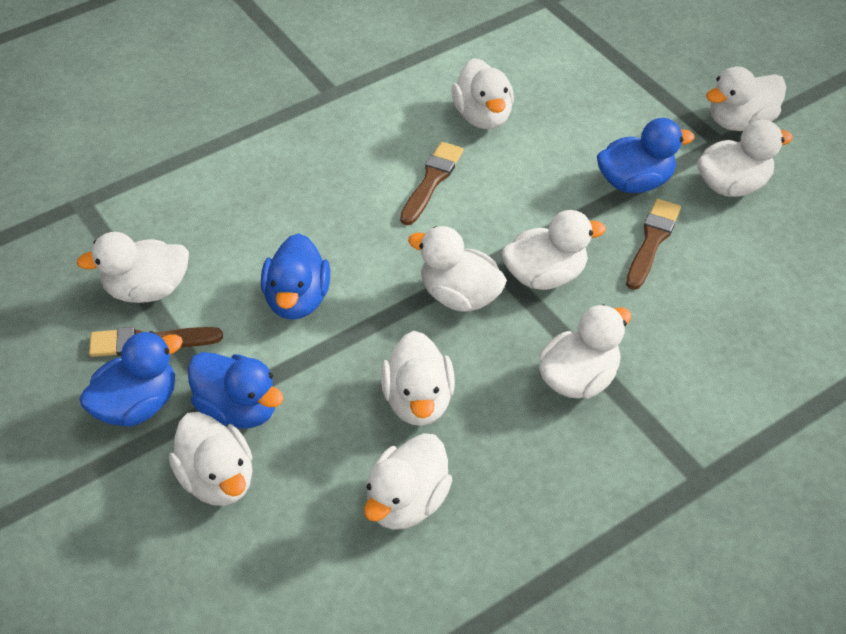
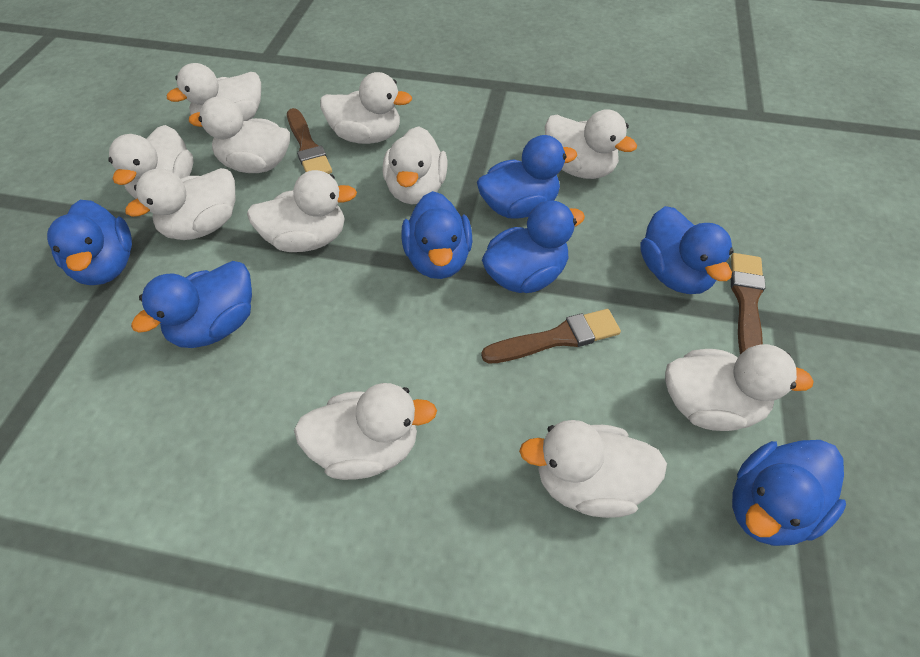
blue duck: [79,331,183,427] [188,352,284,428] [261,233,330,320] [597,118,695,193] = 4 -> [47,200,132,285] [131,261,252,348] [401,191,473,279] [477,135,577,219] [482,201,585,293] [640,206,734,294] [732,440,846,546] = 7
white duck: [77,232,189,303] [169,412,252,506] [364,433,452,530] [381,331,455,426] [408,226,507,312] [452,58,514,129] [502,210,606,290] [539,304,631,399] [697,120,793,197] [706,66,786,131] = 10 -> [108,125,194,199] [125,168,235,240] [167,63,261,121] [189,96,290,173] [247,170,357,252] [294,383,437,480] [320,72,412,144] [383,126,448,204] [519,420,667,518] [545,109,637,179] [665,344,814,431] = 11

